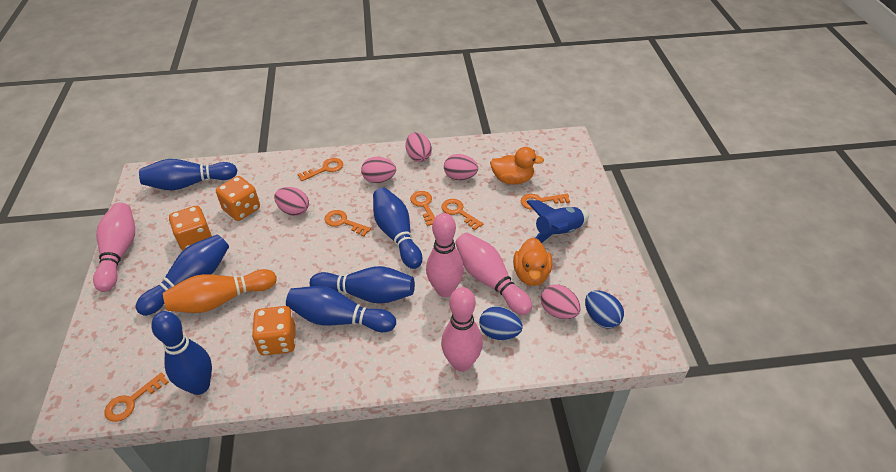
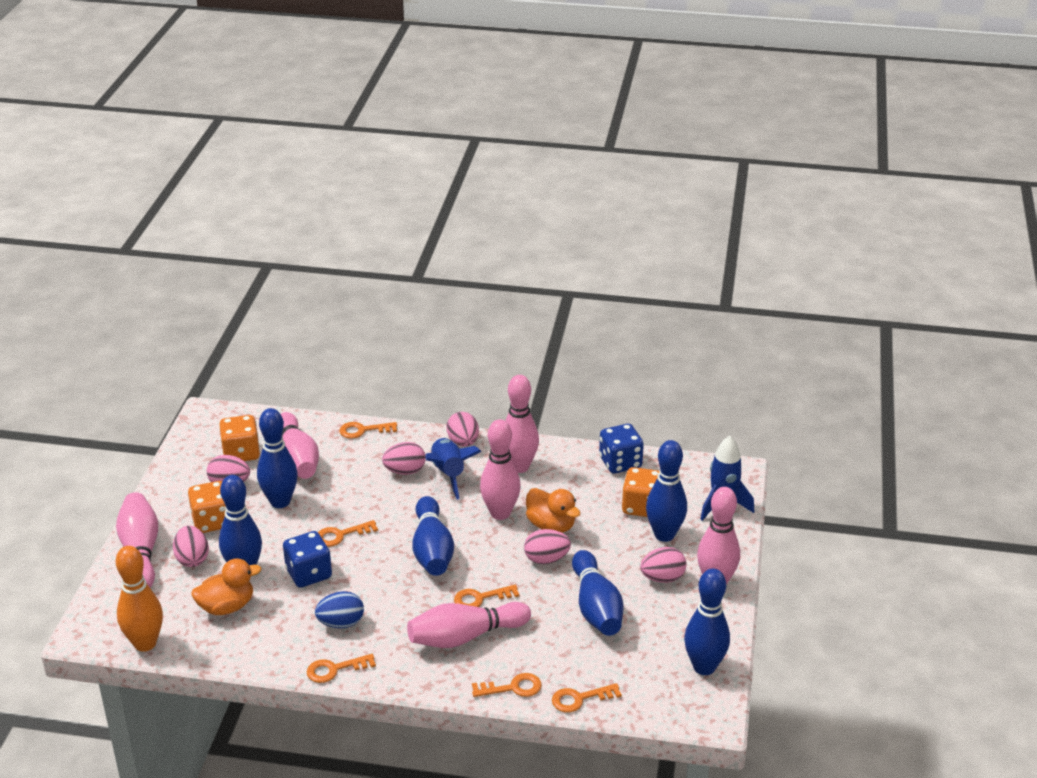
blue dice: none = 0 -> [283,531,332,588] [599,424,644,473] = 2
blue egg: [479,307,523,340] [585,291,624,328] = 2 -> [315,591,364,628] = 1
blue rocket: [526,200,589,243] = 1 -> [425,438,481,500] [700,436,755,521] = 2
pink bowling pin: [93,202,135,292] [426,213,464,297] [441,287,483,372] [455,233,532,315] = 4 -> [116,492,158,587] [281,412,319,479] [407,602,531,648] [480,419,521,520] [505,375,539,473] [697,487,740,585] = 6
pink egg: [274,187,309,216] [361,157,396,183] [406,132,432,162] [444,154,478,180] [541,284,581,319] = 5 -> [173,526,209,567] [207,455,250,482] [382,442,426,475] [447,412,479,446] [524,529,571,564] [640,547,686,583] = 6

